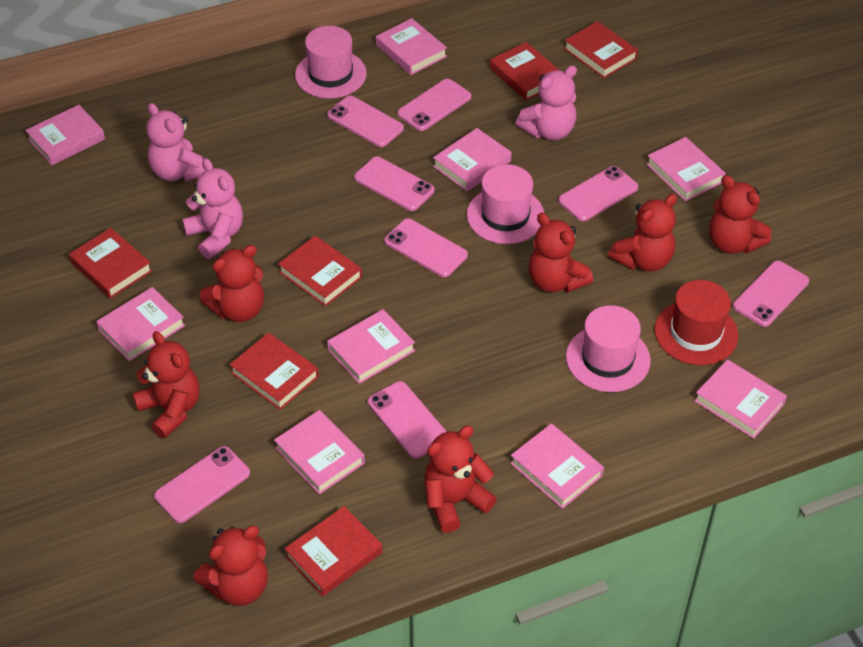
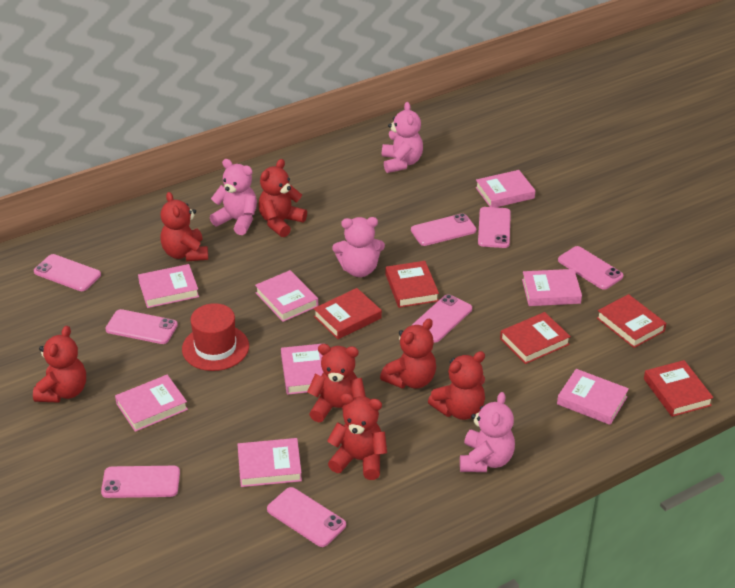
pink book: [25,105,105,166] [96,287,185,361] [274,410,365,494] [327,309,415,384] [376,18,447,75] [433,128,511,191] [510,423,604,509] [646,137,726,201] [694,359,787,439] = 9 -> [115,375,188,432] [138,264,199,308] [238,438,302,487] [255,270,318,322] [281,343,324,395] [475,170,535,207] [522,269,582,306] [557,369,629,425] = 8
pink hat: [295,26,367,98] [467,164,544,244] [566,305,651,392] = 3 -> none = 0
pink teddy bear: [146,103,205,182] [182,158,243,259] [516,65,577,140] = 3 -> [210,159,257,235] [332,217,385,277] [382,102,423,173] [460,392,515,472] = 4
red book: [69,228,152,298] [229,332,319,410] [278,236,362,306] [284,506,382,596] [490,42,559,100] [564,21,638,78] = 6 -> [314,288,382,339] [386,261,439,308] [500,312,571,364] [597,294,666,348] [644,360,714,417] = 5

